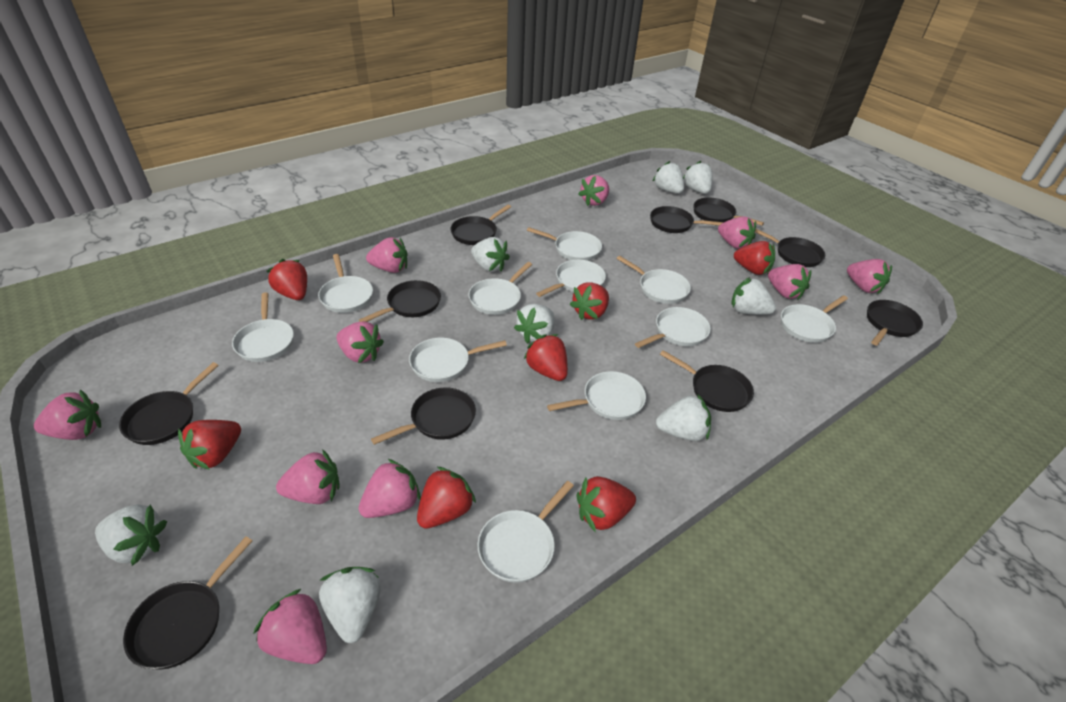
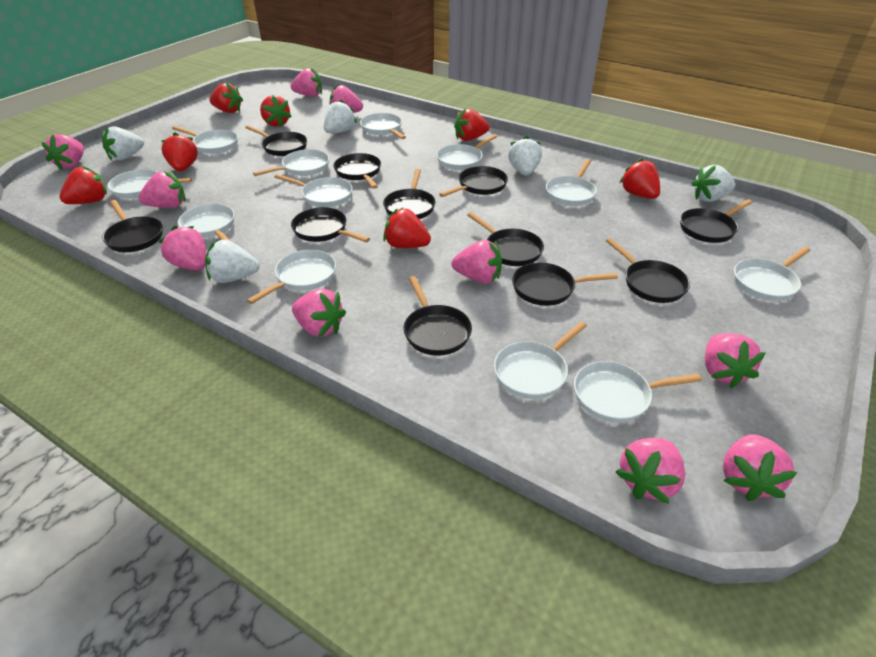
black pan: [119,362,219,445] [123,536,252,670] [359,280,441,322] [371,387,476,445] [451,204,511,245] [650,206,724,233] [660,350,754,412] [693,197,764,226] [755,229,825,267] [867,300,923,346] = 10 -> [102,200,163,252] [245,125,307,156] [291,207,370,242] [333,153,381,189] [383,169,436,219] [403,276,472,356] [439,166,508,197] [467,212,544,266] [512,262,618,306] [606,238,690,303] [680,200,752,243] = 11
white pan: [232,292,294,362] [318,254,373,313] [409,338,507,382] [468,262,532,315] [478,481,574,583] [527,227,602,261] [536,260,606,297] [547,371,646,420] [616,256,691,304] [635,307,711,348] [781,295,848,343] = 11 -> [108,169,192,198] [172,126,238,154] [178,204,234,241] [247,250,336,304] [253,149,329,176] [274,174,353,207] [360,113,406,139] [436,134,498,170] [494,322,587,399] [546,159,597,206] [574,361,701,423] [734,247,811,301] = 12
white strawberry: [95,504,167,566] [319,567,381,643] [471,237,510,272] [514,304,555,344] [653,161,684,194] [656,395,711,441] [683,161,713,194] [731,277,776,315] = 8 -> [102,126,144,160] [205,240,259,283] [324,99,357,133] [508,136,542,176] [691,165,735,202] = 5

